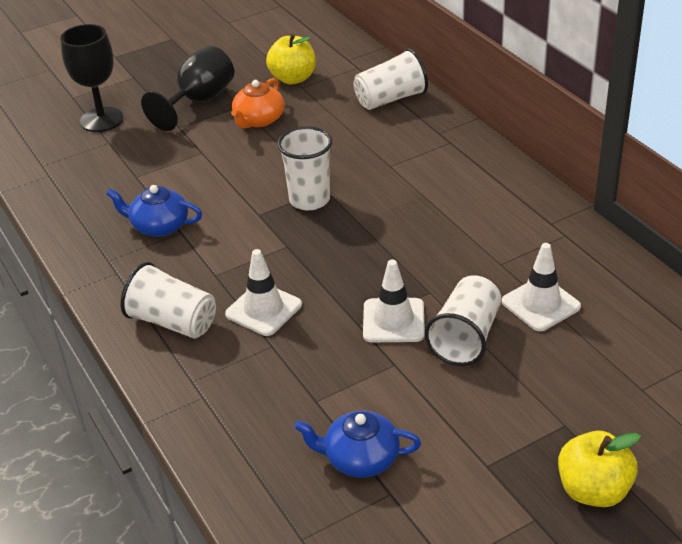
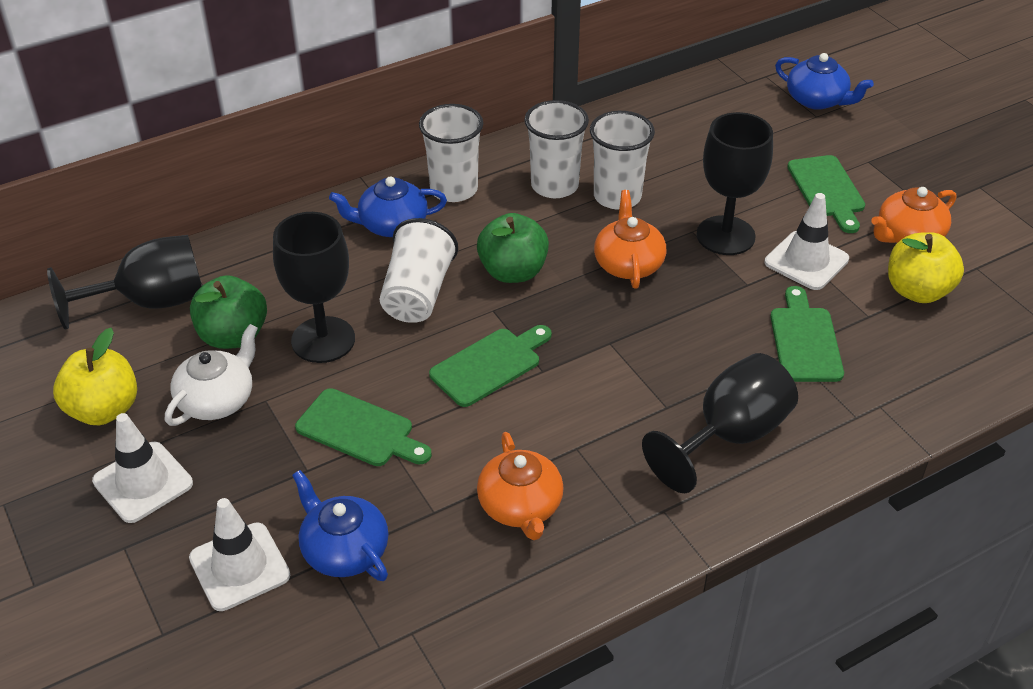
black goblet: [60,24,124,132] [141,46,234,131] = 2 -> [47,235,202,330] [273,212,355,363] [642,353,798,493] [696,112,773,255] = 4
blue teapot: [106,185,202,237] [294,410,421,478] = 2 -> [292,470,389,581] [329,176,447,237] [775,53,874,110] = 3
green apple: none = 0 -> [190,275,267,349] [477,213,549,283] = 2
green cutting board: none = 0 -> [295,388,432,466] [429,325,552,407] [770,286,844,382] [787,155,865,233] = 4
orange teapot: [231,78,284,128] = 1 -> [477,432,564,540] [594,190,666,288] [871,187,956,243] = 3
white teapot: none = 0 -> [165,324,258,426] = 1

